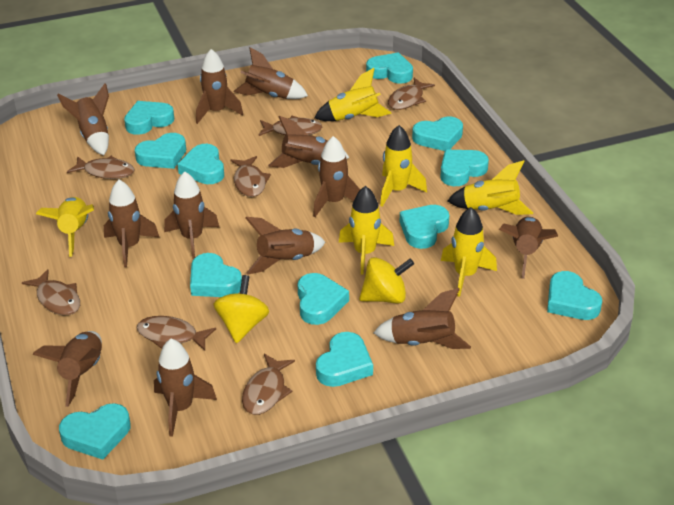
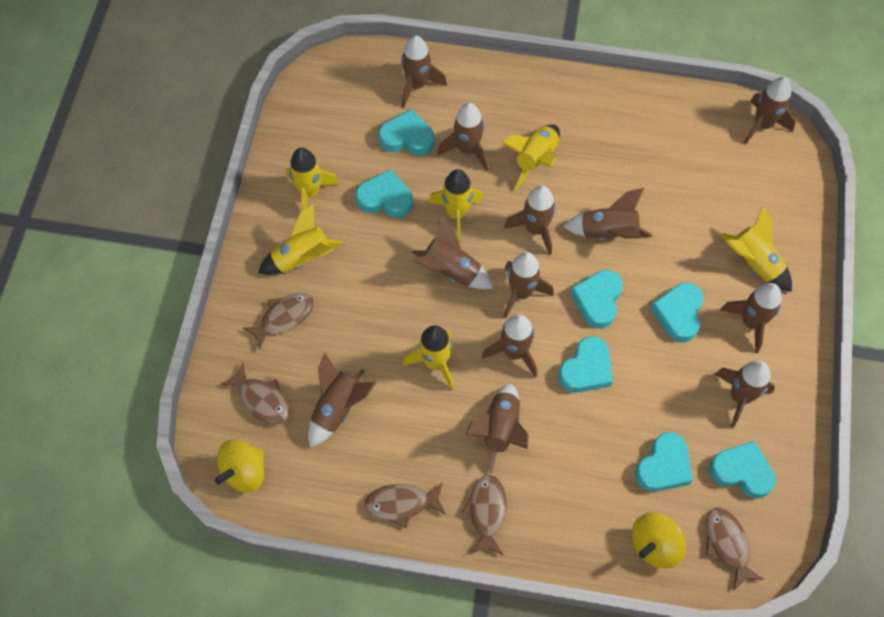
brown fish: [22,269,80,315] [67,156,134,179] [137,316,216,351] [230,156,271,197] [242,354,295,415] [259,116,323,136] [388,78,435,110] = 7 -> [221,363,289,425] [243,293,314,351] [365,482,445,528] [461,475,507,555] [706,508,764,591] = 5
turquoise heart: [59,403,130,460] [124,101,174,135] [135,133,186,169] [177,144,224,184] [190,253,242,297] [297,273,349,325] [316,332,373,387] [366,52,413,84] [400,205,449,249] [412,116,463,151] [440,150,489,186] [547,271,602,320] = 12 -> [356,169,413,218] [379,109,434,156] [558,336,613,393] [570,270,623,329] [635,432,693,492] [650,283,704,342] [709,441,776,498] = 7

